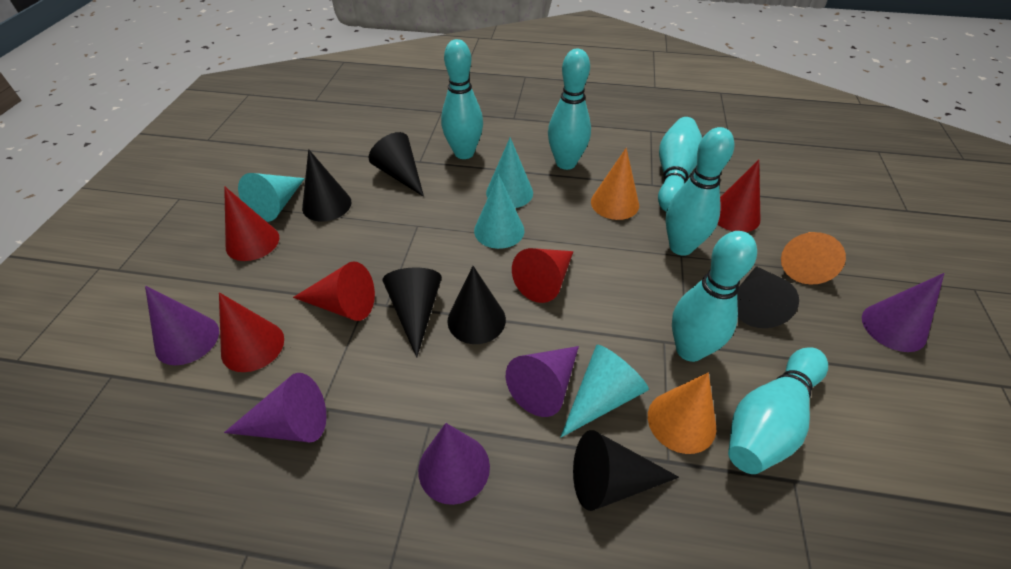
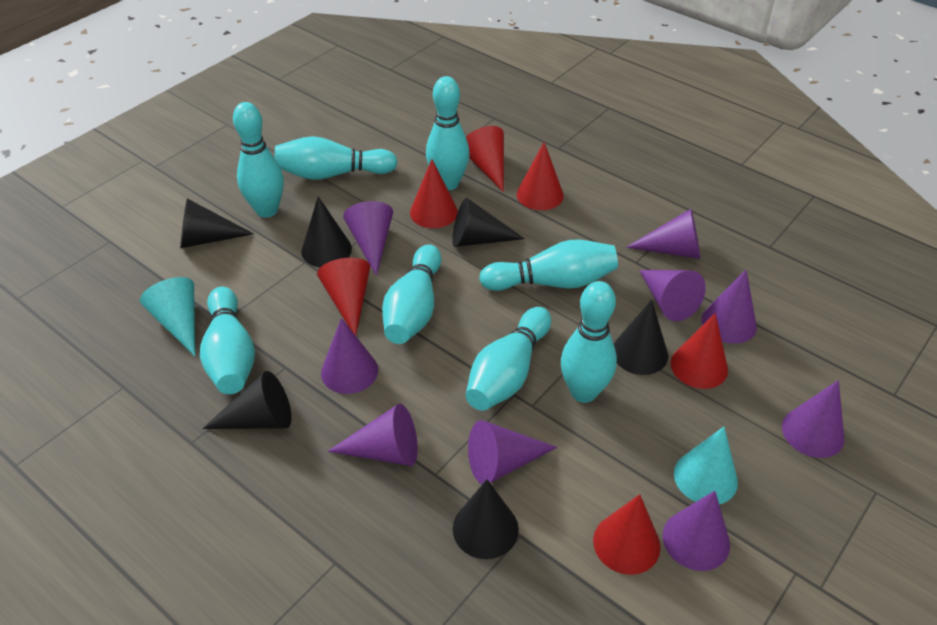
orange cone: [591,148,639,220] [648,373,716,454] [781,232,846,284] = 3 -> none = 0
purple cone: [145,286,219,365] [224,373,326,442] [418,423,490,505] [506,346,579,417] [862,273,944,352] = 5 -> [321,318,378,394] [327,404,418,466] [343,201,393,276] [468,420,557,484] [626,209,700,259] [639,270,706,321] [663,491,730,571] [701,270,757,344] [782,380,844,458] = 9
red cone: [219,292,284,372] [224,186,279,261] [293,261,375,321] [512,248,573,303] [718,160,760,232] = 5 -> [317,258,370,335] [410,159,458,228] [466,126,504,192] [517,142,564,210] [593,494,661,575] [671,313,728,389] = 6
turquoise bowling pin: [441,39,483,159] [548,49,591,170] [658,117,702,212] [666,127,734,256] [672,231,757,362] [728,347,828,474] = 6 -> [200,286,255,394] [233,102,284,218] [275,136,398,180] [382,245,441,344] [426,76,470,190] [466,307,551,411] [479,240,618,291] [561,281,617,403] = 8
turquoise cone: [238,173,305,222] [474,175,524,249] [486,137,533,208] [561,345,649,437] = 4 -> [140,277,195,356] [674,427,738,504] = 2

